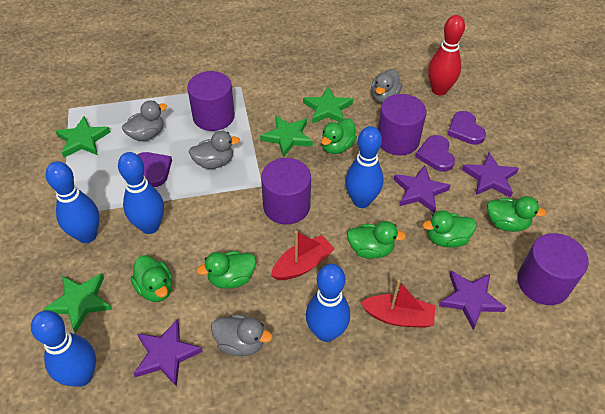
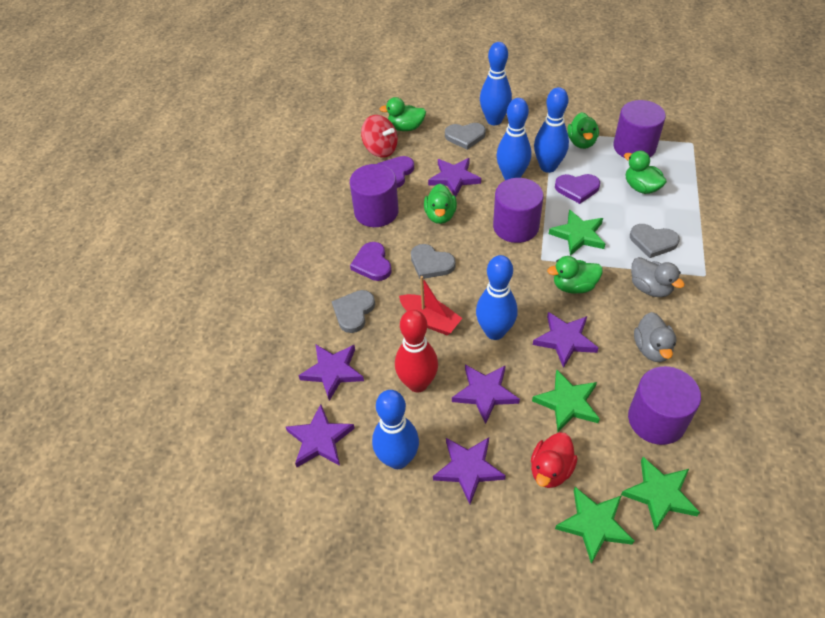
green duck: [130,255,172,302] [196,251,256,289] [321,118,357,154] [347,221,406,259] [422,210,476,247] [487,196,547,232] = 6 -> [380,97,426,131] [424,184,457,224] [547,256,603,294] [567,112,599,149] [624,151,667,194] = 5
grey duck: [122,100,167,141] [189,131,240,169] [211,314,272,356] [371,69,402,103] = 4 -> [631,257,685,297] [634,312,676,362] = 2
grey heart: none = 0 -> [332,290,375,333] [411,244,456,279] [445,123,486,150] [630,224,680,258] = 4
purple star: [133,319,203,387] [394,165,451,213] [439,270,507,330] [462,152,519,197] = 4 -> [286,404,355,467] [298,345,364,401] [428,158,481,197] [433,437,506,504] [452,365,520,424] [533,312,598,368] = 6
red boat: [271,231,335,280] [360,279,435,328] = 2 -> [399,276,462,335] = 1
red duck: none = 0 -> [531,432,578,488] = 1
red spinning top: none = 0 -> [361,115,398,158] = 1

